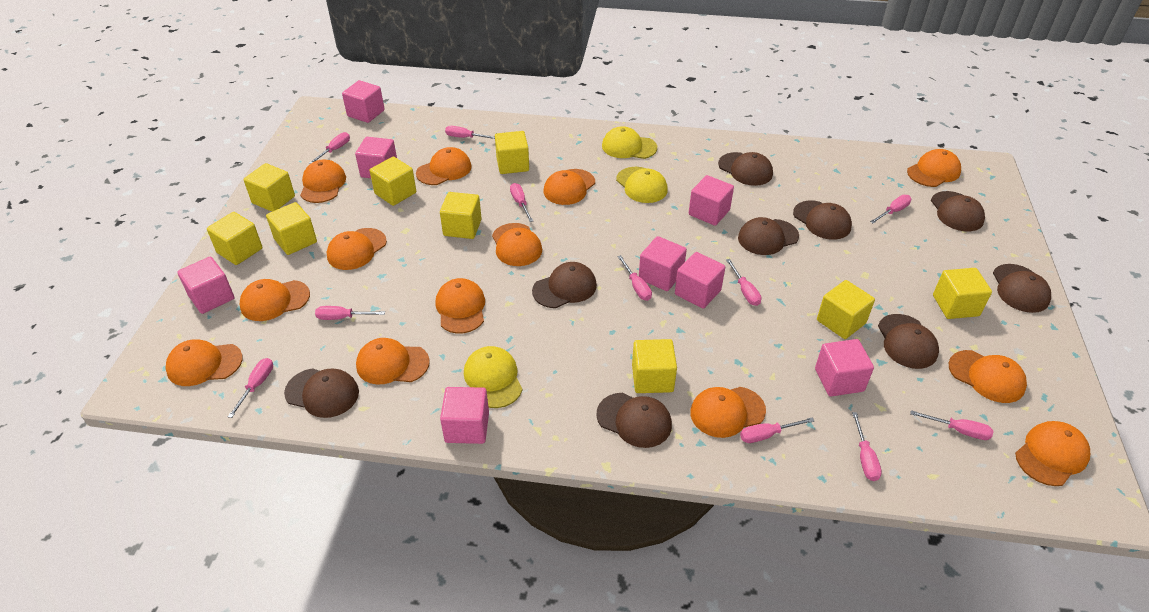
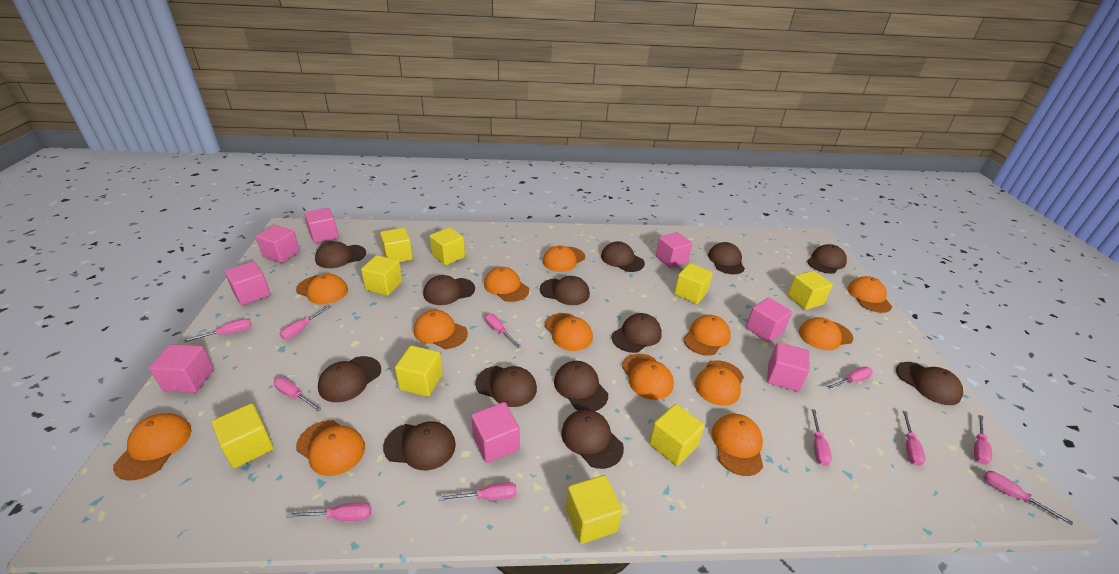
brown cap: [284,368,359,418] [532,262,597,308] [596,393,672,448] [718,152,773,186] [738,217,799,255] [793,201,852,240] [878,314,939,369] [931,191,985,231] [993,264,1051,313] = 9 -> [315,241,366,268] [318,356,381,402] [383,421,456,470] [423,275,475,305] [475,366,537,407] [540,276,590,305] [554,361,608,411] [561,409,624,469] [601,241,645,272] [611,313,662,353] [708,242,745,274] [807,244,847,274] [896,362,963,405] = 13
yellow cap: [464,346,522,408] [602,126,657,159] [616,167,668,203] = 3 -> none = 0

